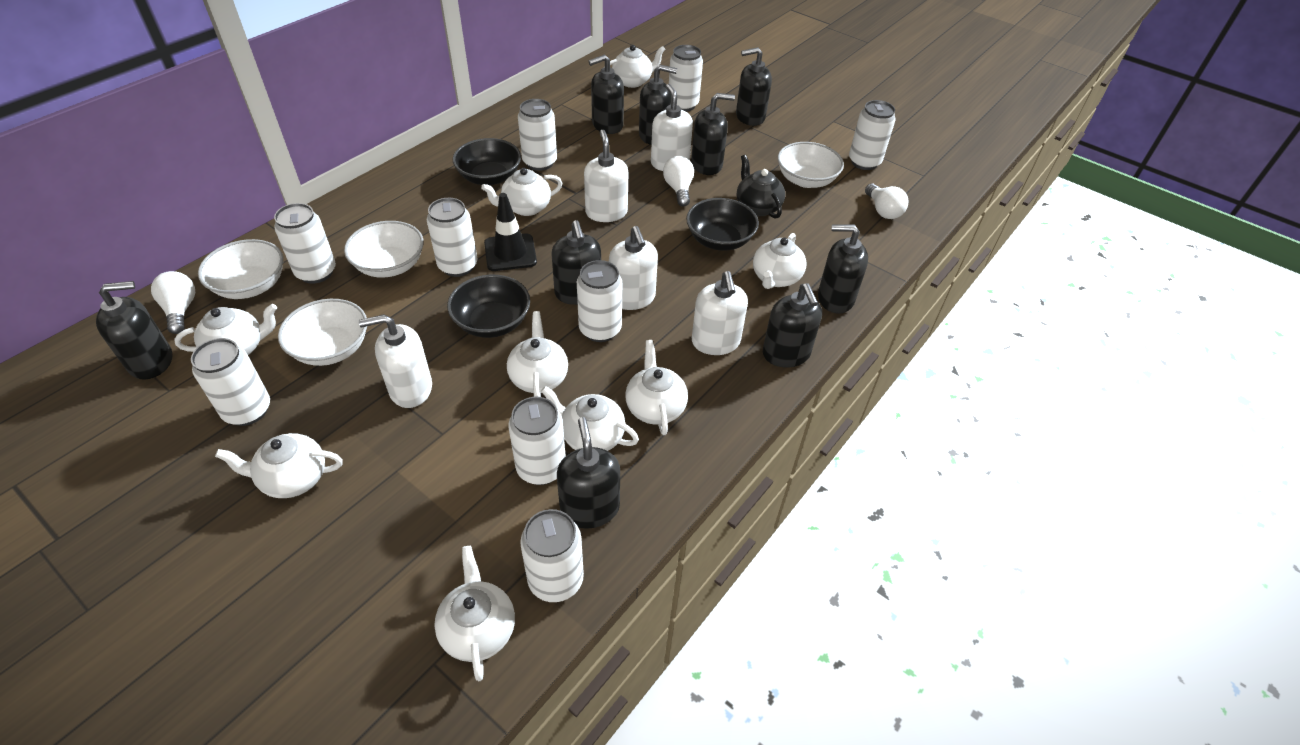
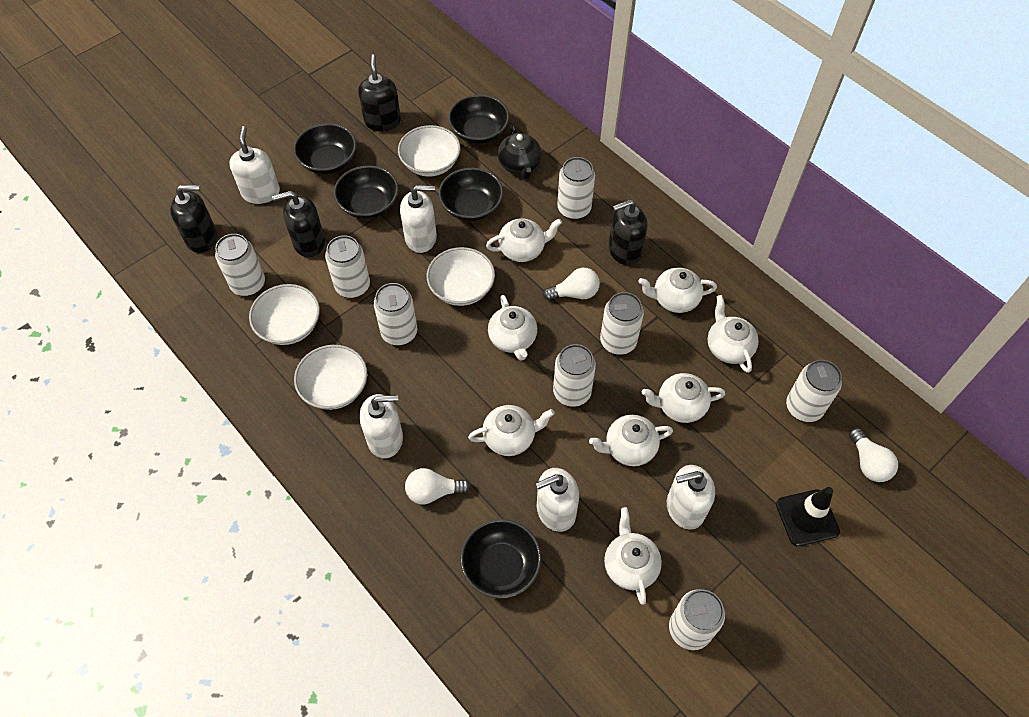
black bowl: [447,275,530,338] [452,138,521,185] [686,198,759,251] = 3 -> [293,123,356,174] [334,166,398,219] [439,168,503,221] [448,94,509,144] [460,519,542,599] = 5
black soap dispenser: [96,281,173,380] [551,220,601,305] [557,417,620,529] [588,55,624,134] [639,65,677,145] [691,93,735,175] [736,47,772,126] [763,283,822,368] [818,224,868,314] = 9 -> [170,185,217,253] [272,191,325,257] [358,54,401,132] [608,199,648,265] = 4
white can: [191,338,270,426] [274,203,336,284] [427,198,477,277] [509,397,566,485] [518,99,557,171] [520,509,584,602] [577,260,622,342] [669,45,703,112] [849,100,895,170] = 9 -> [215,234,265,296] [325,236,370,298] [374,283,417,345] [553,344,596,407] [557,157,595,220] [600,292,644,355] [669,589,725,650] [786,360,842,422] = 8
white teapot: [174,304,277,355] [215,433,343,498] [434,546,515,681] [481,168,562,216] [507,311,568,397] [541,386,639,451] [604,45,666,88] [625,340,688,435] [753,233,806,289] = 9 -> [468,405,555,456] [486,218,562,262] [488,295,537,360] [589,415,673,466] [604,507,662,605] [638,267,717,313] [642,373,725,423] [708,295,759,373] = 8

